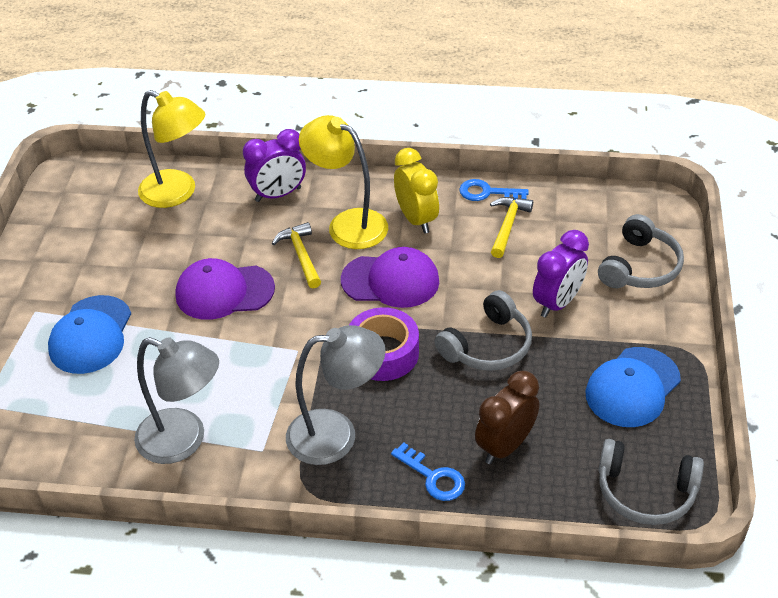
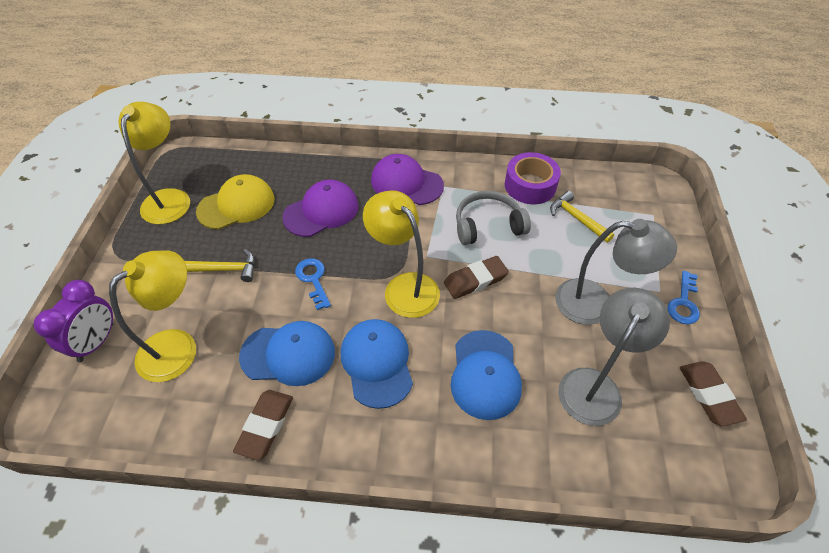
blue cap: [48,295,131,374] [586,347,681,427] = 2 -> [239,321,335,386] [341,319,413,409] [451,330,522,420] = 3
brown clock: [475,371,540,464] = 1 -> none = 0
brown eraser: none = 0 -> [233,390,293,460] [444,256,509,299] [680,361,747,426] = 3
grey headphones: [435,290,532,371] [598,214,684,288] [599,439,704,525] = 3 -> [456,191,531,245] = 1
purple clock: [243,129,306,202] [533,230,589,318] = 2 -> [33,280,114,362] = 1
yellow cap: none = 0 -> [196,174,274,230] = 1
yellow clock: [394,148,439,234] = 1 -> none = 0
yellow lamp: [138,90,205,208] [299,115,388,249] = 2 -> [109,250,196,382] [119,102,190,224] [363,190,440,318] = 3

